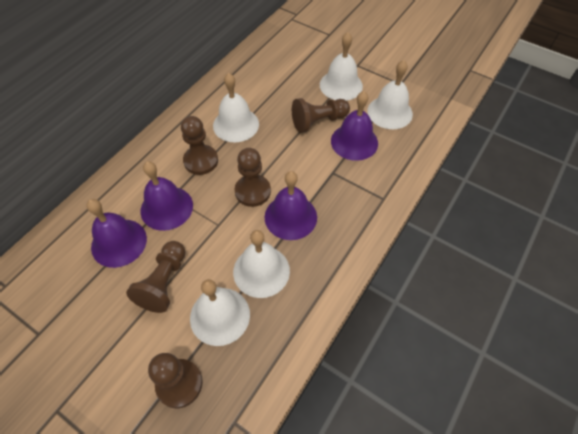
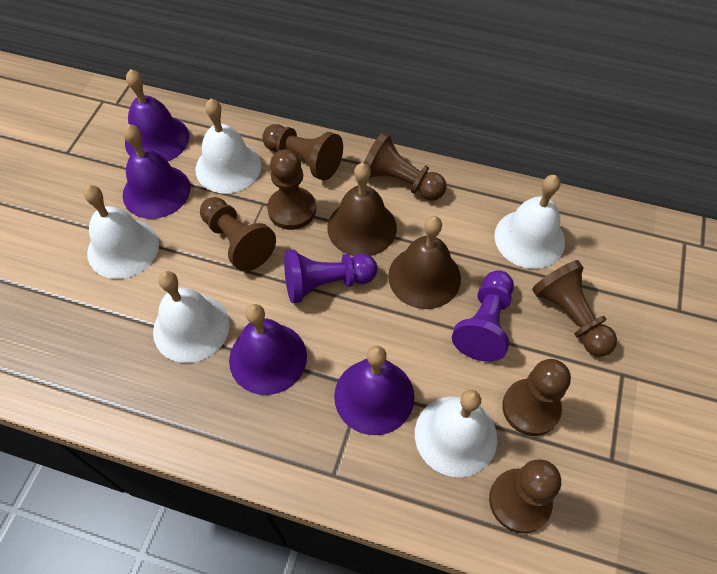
brown bell: none = 0 -> [327,163,397,256] [388,216,461,309] = 2
brown pawn: [126,241,186,313] [148,353,203,408] [181,116,218,175] [235,148,271,207] [292,98,350,133] = 5 -> [200,197,276,271] [262,124,343,181] [267,149,316,230] [364,132,446,201] [489,459,561,533] [502,359,571,436] [532,260,617,356] = 7
purple pawn: none = 0 -> [284,250,377,303] [452,270,514,362] = 2

